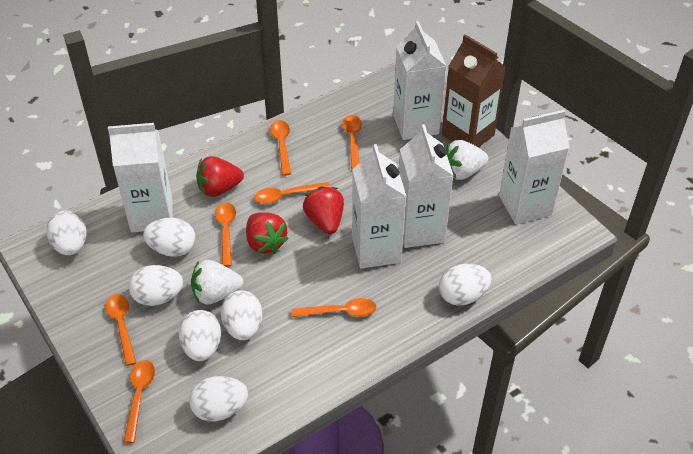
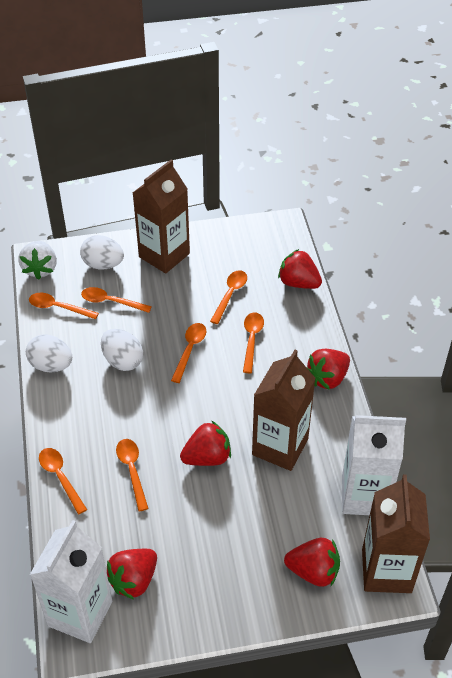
brown carton: [442,34,506,148] = 1 -> [133,160,190,273] [252,350,316,471] [362,474,430,593] = 3
red strawberry: [196,156,244,197] [246,212,289,254] [303,186,344,234] = 3 -> [107,549,157,600] [180,421,231,466] [278,249,322,289] [284,538,340,587] [307,349,350,390] = 5
white carton: [108,123,173,232] [352,144,407,269] [393,21,446,140] [399,124,454,248] [499,110,569,224] = 5 -> [30,520,112,643] [342,415,406,515] = 2
white egg: [46,211,87,255] [129,265,183,306] [143,218,196,257] [179,310,221,361] [189,376,248,422] [221,290,262,340] [439,264,492,306] = 7 -> [26,334,72,373] [80,235,124,269] [101,329,143,371] = 3
white strawberry: [191,260,243,304] [446,140,489,180] = 2 -> [18,241,57,280] = 1

